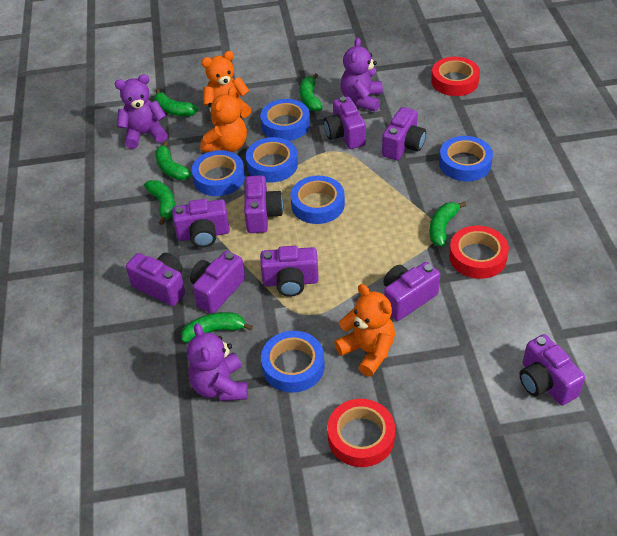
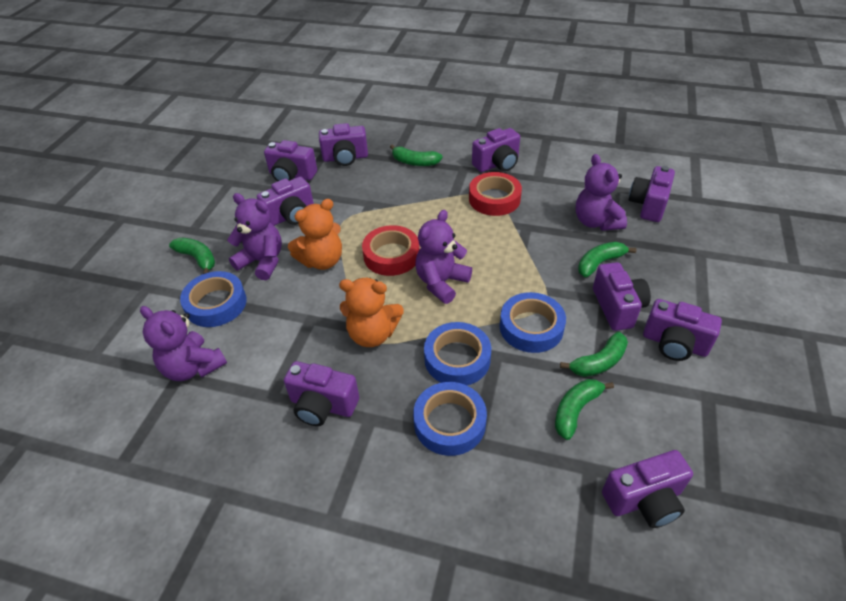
blue tape: [192,150,245,196] [246,137,298,182] [260,99,310,141] [261,331,325,393] [290,176,345,224] [439,136,493,182] = 6 -> [180,271,247,327] [413,382,487,456] [424,322,491,385] [500,292,566,353] = 4
green banana: [144,180,175,225] [154,89,198,116] [155,141,192,180] [181,312,253,343] [300,73,323,112] [429,201,466,247] = 6 -> [169,238,215,274] [390,144,443,166] [555,379,614,440] [560,332,628,377] [578,242,636,277] = 5
orange teddy bear: [200,86,247,152] [201,51,251,125] [334,284,395,377] = 3 -> [288,199,342,270] [339,278,404,347] = 2
purple teddy bear: [115,74,168,149] [187,323,248,401] [341,38,383,112] = 3 -> [140,306,227,381] [227,193,282,280] [415,210,472,304] [576,154,627,231] = 4
red tape: [327,399,395,467] [431,57,480,96] [449,225,509,279] = 3 -> [362,225,420,276] [469,172,522,216] = 2

